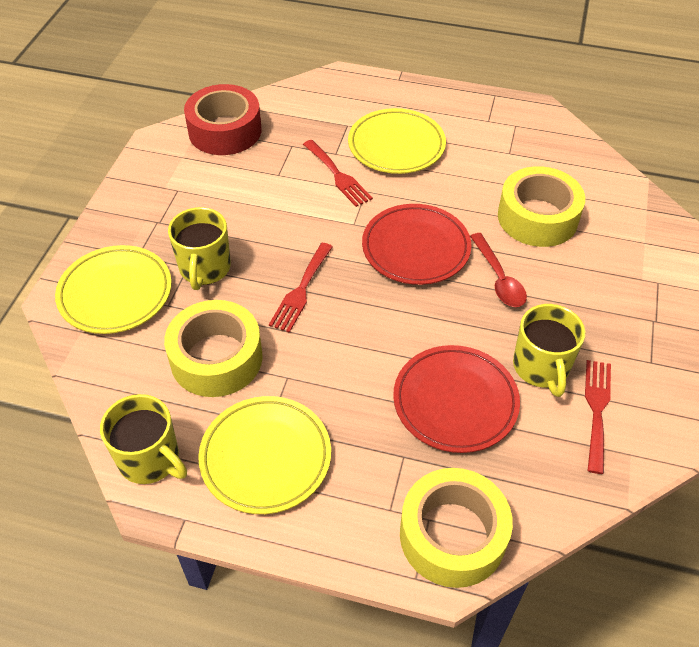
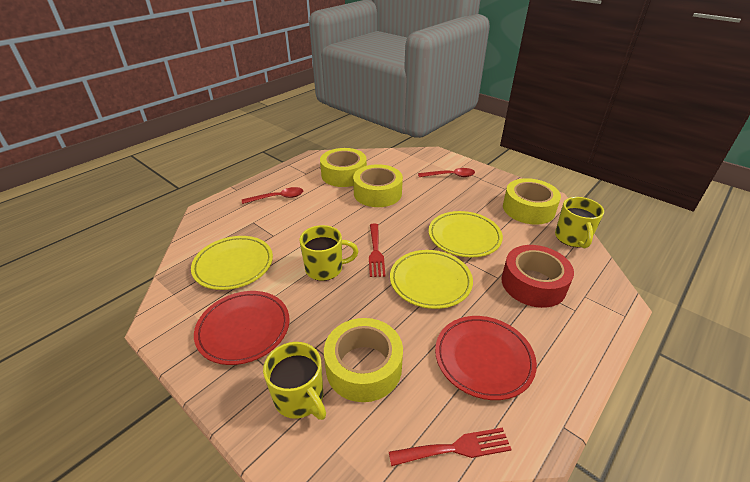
red fork: [269,243,333,333] [303,140,373,207] [585,360,611,474] = 3 -> [369,224,386,277] [389,428,512,466] = 2
red spoon: [470,233,527,307] = 1 -> [242,187,304,204] [418,168,475,177] = 2
yellow tape: [164,300,263,397] [400,468,513,588] [498,166,585,247] = 3 -> [320,148,367,187] [324,318,403,402] [353,164,403,207] [503,178,561,225] = 4

